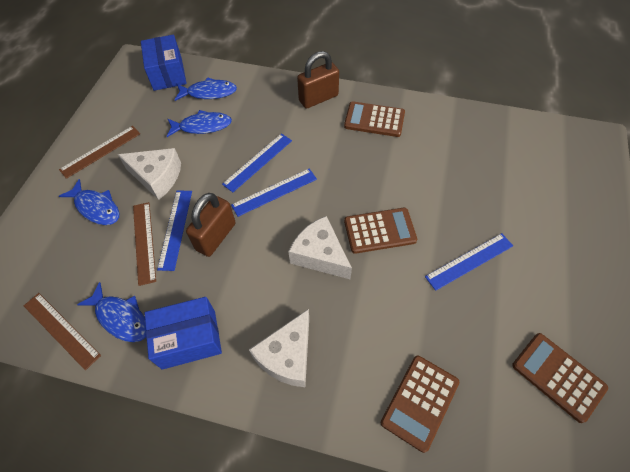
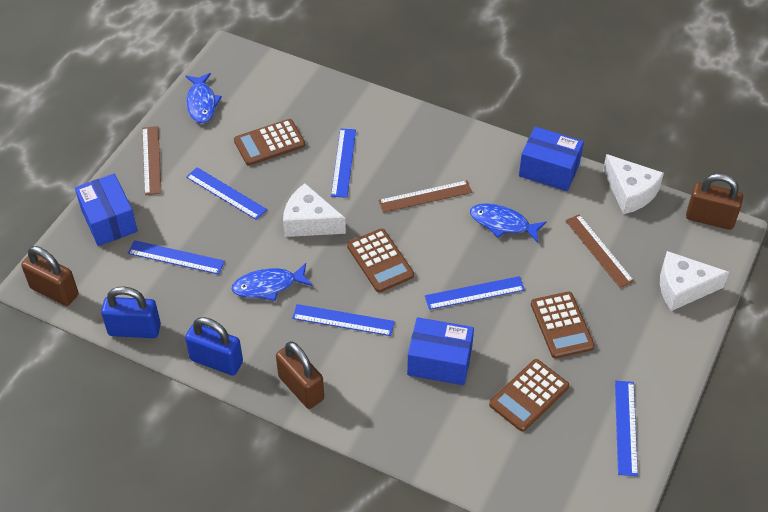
blue box: [141,35,187,91] [145,297,222,370] = 2 -> [75,174,138,246] [407,317,474,385] [519,127,584,191] = 3
blue fish: [59,179,119,225] [77,282,146,342] [167,110,232,137] [175,77,237,101] = 4 -> [186,73,222,123] [232,263,312,301] [470,203,546,243] = 3
blue padlock: none = 0 -> [101,287,161,338] [185,317,243,376] = 2
blue ruler: [157,190,192,271] [222,133,292,192] [231,169,317,217] [425,233,513,291] = 4 -> [128,240,225,274] [186,167,267,220] [292,304,395,336] [331,129,356,198] [425,276,525,310] [615,381,638,476] = 6
brown padlock: [186,193,235,257] [297,51,339,108] = 2 -> [21,246,79,306] [276,341,324,409] [686,173,743,230] = 3

